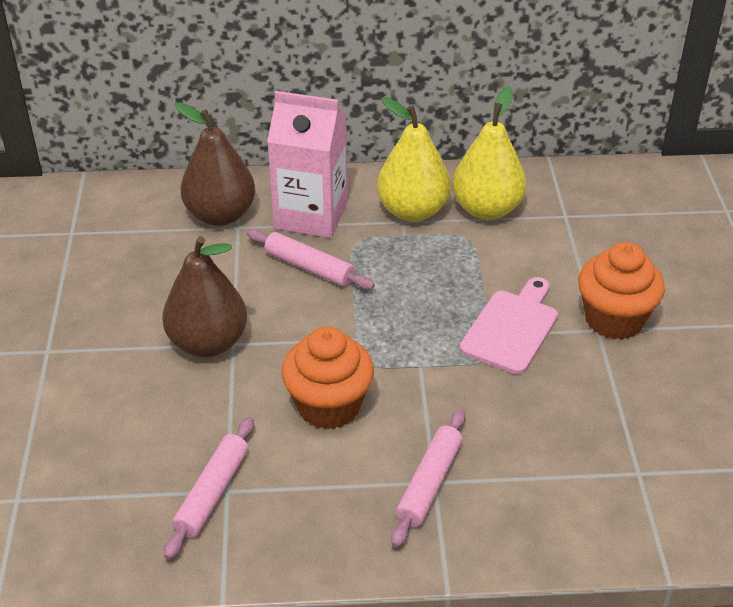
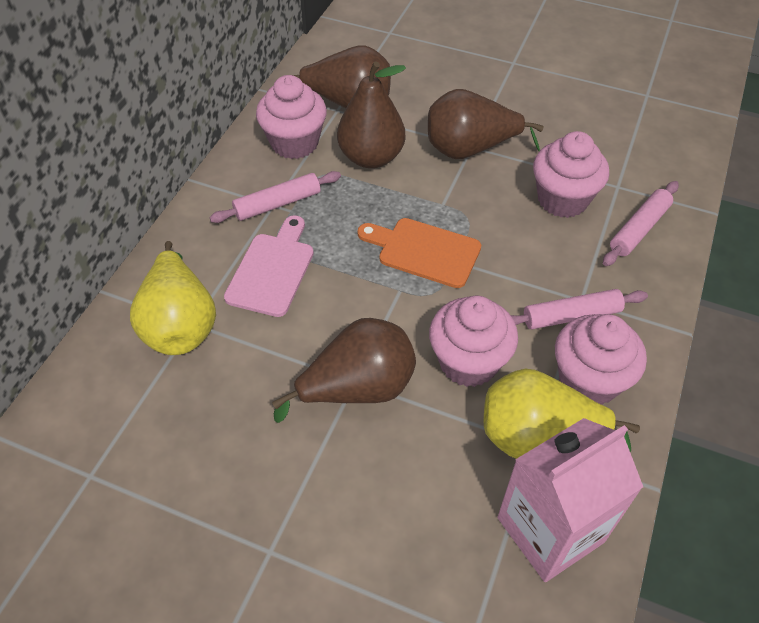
brown pear: [162,236,247,357] [175,102,255,226] = 2 -> [272,318,416,423] [293,45,391,108] [337,62,406,168] [428,89,543,159] = 4
orange cupcake: [281,327,374,429] [578,242,665,340] = 2 -> none = 0
orange cutting board: none = 0 -> [357,218,481,288] = 1
pink cupcake: none = 0 -> [256,75,327,159] [429,296,518,387] [533,131,609,218] [555,314,647,405] = 4

